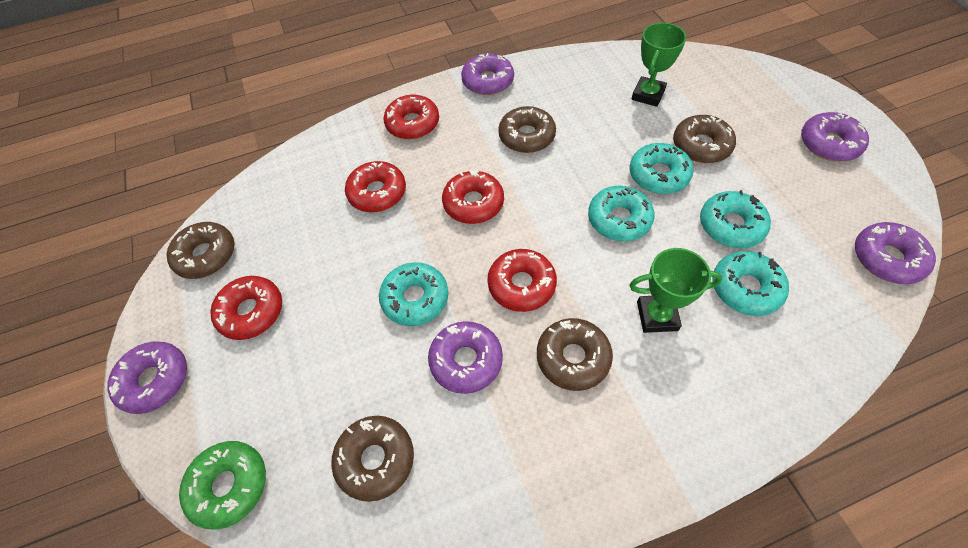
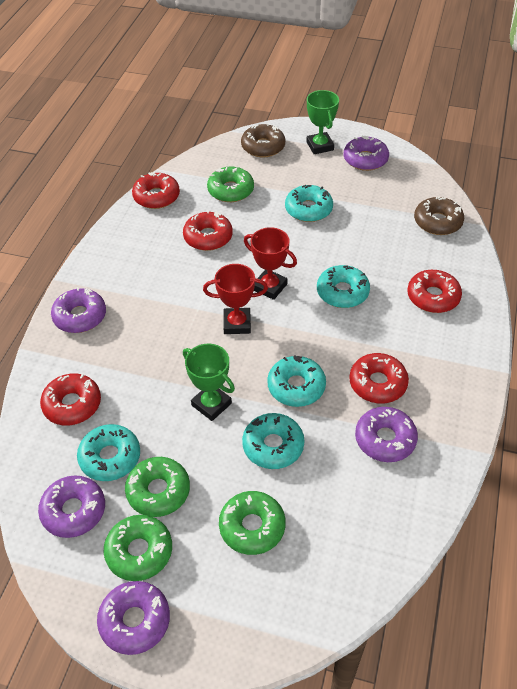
brown donut: [166,222,235,279] [331,416,414,502] [498,106,556,153] [537,318,613,391] [673,115,736,163] = 5 -> [241,123,285,157] [414,197,464,235] = 2
green donut: [179,441,266,530] = 1 -> [104,515,172,581] [125,457,190,517] [207,167,254,202] [219,491,286,555] = 4
red trophy: none = 0 -> [203,264,268,334] [244,227,297,300] = 2

